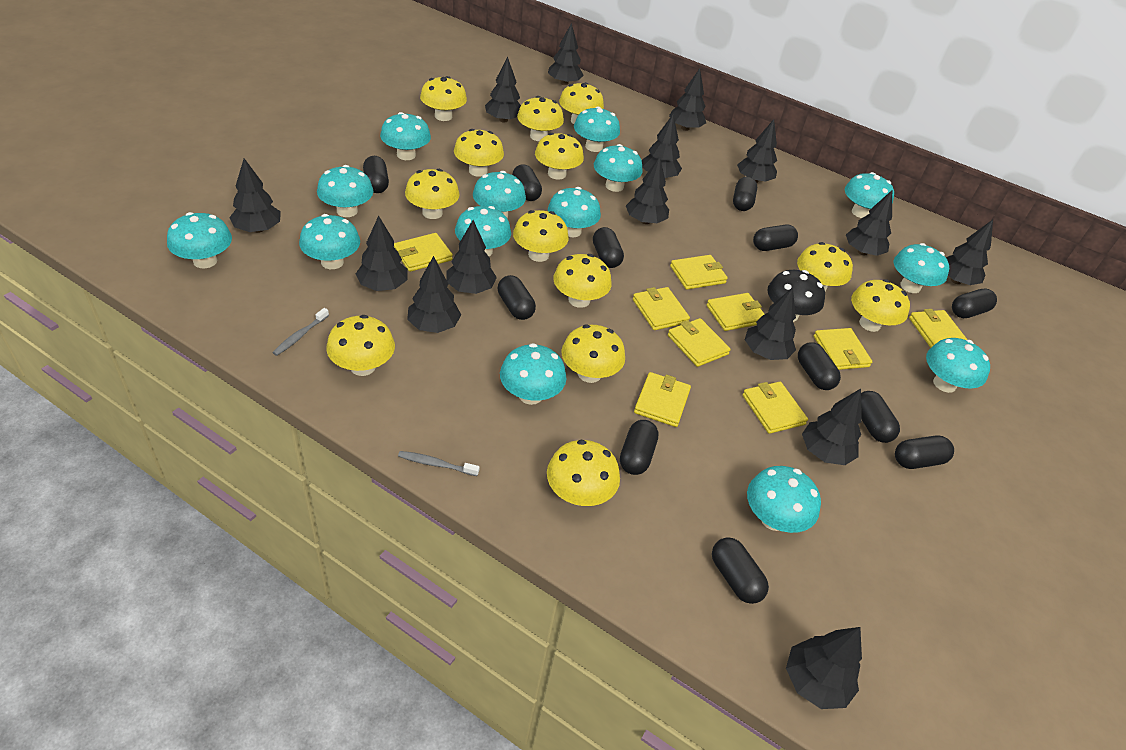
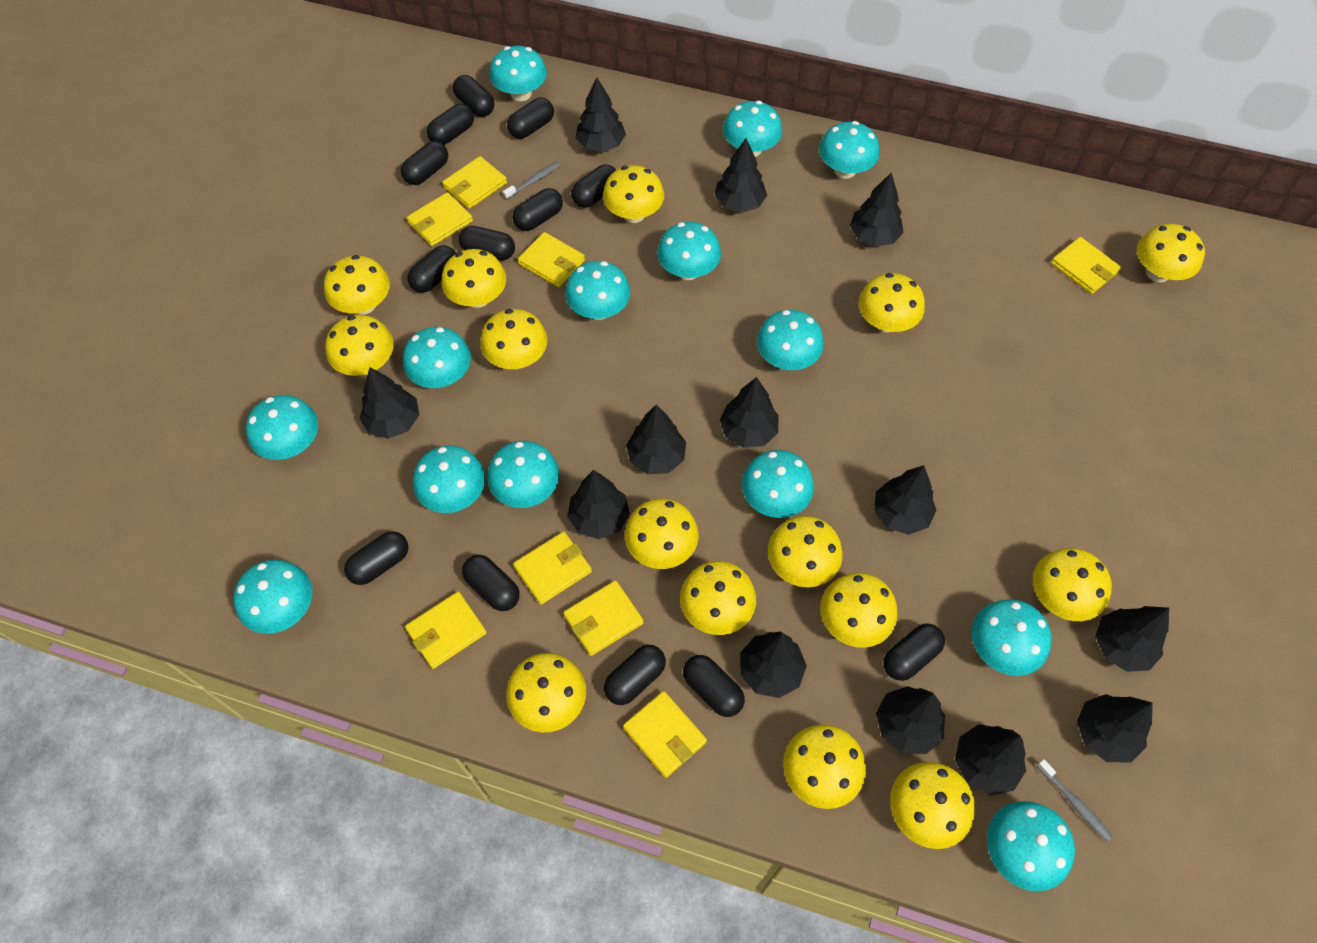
black capsule: [363,156,389,193] [498,275,536,320] [512,164,542,201] [593,227,624,268] [620,420,659,475] [712,537,769,604] [733,177,757,211] [753,225,798,251] [798,342,841,390] [861,391,900,443] [895,435,954,469] [952,288,997,318] = 12 -> [344,531,409,585] [401,141,448,185] [407,245,456,293] [427,104,474,145] [453,75,494,117] [459,226,515,261] [462,555,520,611] [507,98,554,139] [512,188,563,231] [571,164,616,208] [604,645,666,705] [683,655,745,717] [883,623,945,681] = 13
black mushroom: [767,270,825,322] = 1 -> none = 0
black tree: [229,158,281,233] [356,216,408,291] [407,256,461,333] [446,220,497,294] [485,57,521,122] [548,23,584,85] [626,157,669,224] [642,115,682,178] [669,68,706,131] [737,119,777,183] [745,288,796,360] [786,627,862,709] [802,389,862,465] [846,191,892,256] [946,220,993,285] = 15 -> [359,367,419,439] [567,470,630,539] [575,77,626,152] [626,404,686,474] [715,138,767,212] [720,377,779,448] [740,632,807,698] [850,172,903,246] [874,465,937,535] [876,686,945,754] [955,724,1026,796] [1077,694,1153,763] [1095,606,1169,672] = 13
yellow mushroom: [326,315,395,376] [405,169,460,219] [420,76,467,121] [454,129,504,177] [513,210,569,262] [517,96,564,141] [535,133,584,179] [547,440,620,506] [553,254,612,308] [559,82,604,124] [561,324,625,383] [797,242,853,291] [851,279,910,332] = 13 -> [324,255,390,314] [325,315,394,376] [441,249,506,308] [480,309,547,369] [506,653,586,732] [603,165,664,223] [625,499,699,569] [680,561,756,635] [768,516,843,587] [783,725,866,809] [820,573,898,648] [859,273,925,332] [890,762,975,849] [1033,548,1112,621] [1137,224,1205,282] = 15
yellow wallet: [394,233,453,272] [633,287,690,330] [634,372,691,427] [668,318,731,367] [670,255,728,289] [707,293,764,331] [743,382,808,434] [814,328,872,370] [909,309,967,348] = 9 -> [405,592,487,669] [407,192,473,246] [442,156,507,209] [513,531,592,605] [518,232,585,287] [563,580,644,656] [623,691,707,778] [1051,237,1121,294] = 8

